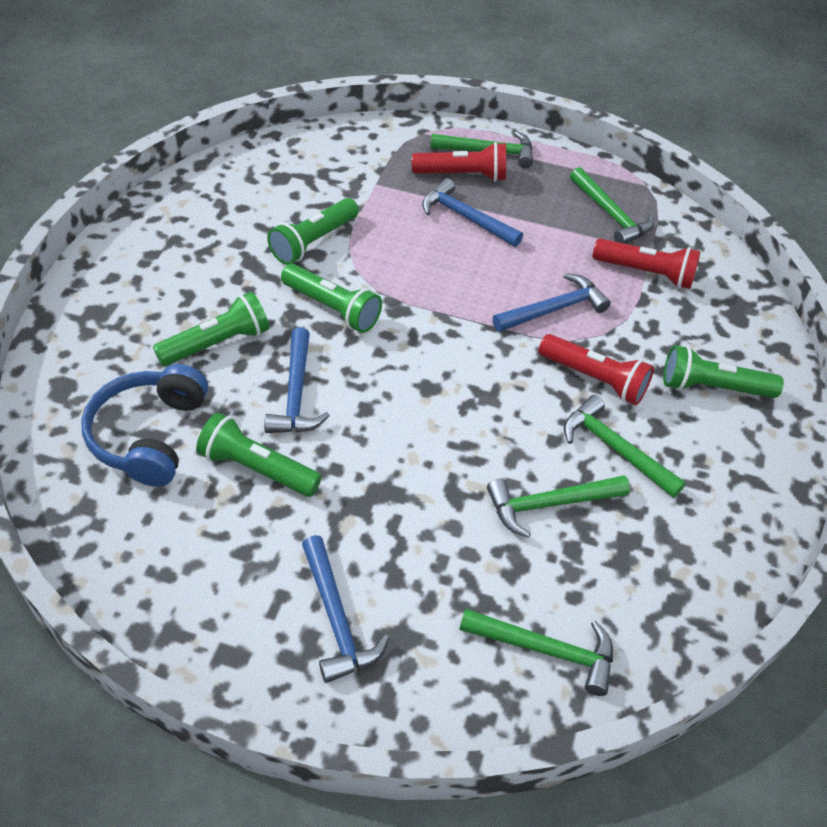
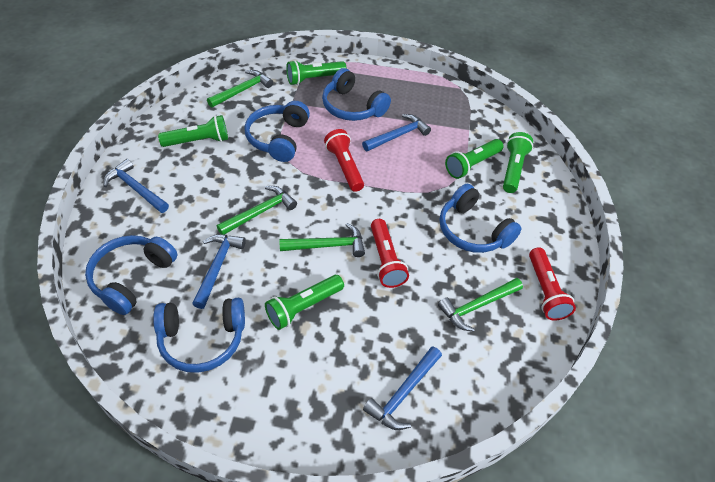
blue headphones: [81,364,208,487] = 1 -> [85,235,177,315] [153,298,245,373] [244,101,310,162] [322,68,391,121] [439,184,522,253] = 5
green hammer: [431,131,533,168] [459,609,613,696] [487,475,630,538] [564,395,686,498] [570,167,654,244] = 5 -> [207,70,273,108] [217,186,297,235] [279,223,365,257] [438,278,523,332] = 4

